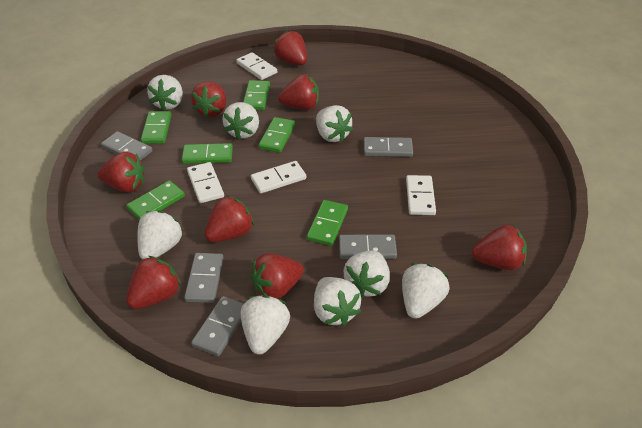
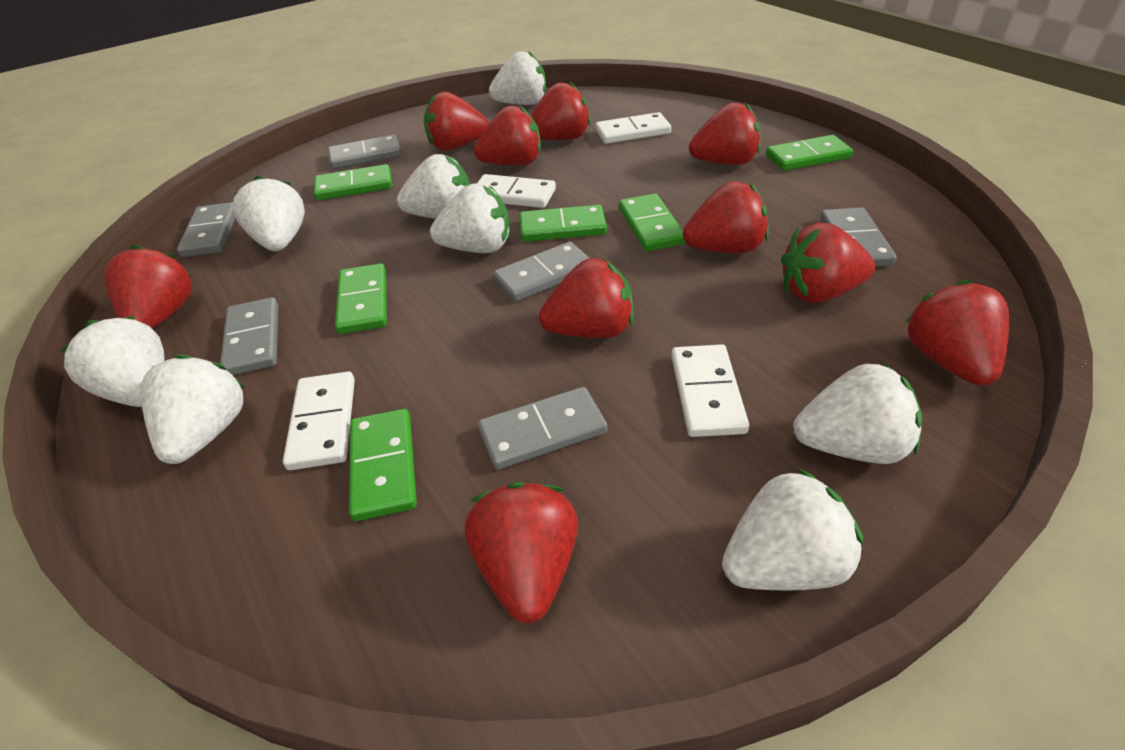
grey domino: [101,131,153,161] [184,253,223,303] [191,296,244,356] [339,234,397,259] [364,137,413,157] = 5 -> [177,202,235,257] [220,297,278,375] [328,134,402,169] [478,387,607,470] [493,242,589,302] [820,207,897,267] = 6
red strawberry: [97,152,145,192] [126,256,181,309] [191,82,226,118] [204,195,254,242] [250,253,304,299] [274,31,307,65] [278,74,319,110] [472,225,527,270] = 8 -> [104,245,192,328] [424,92,489,151] [465,482,578,623] [474,105,541,166] [531,81,591,140] [539,258,633,338] [683,181,769,253] [689,103,761,165] [781,222,875,303] [904,280,1009,386] = 10

